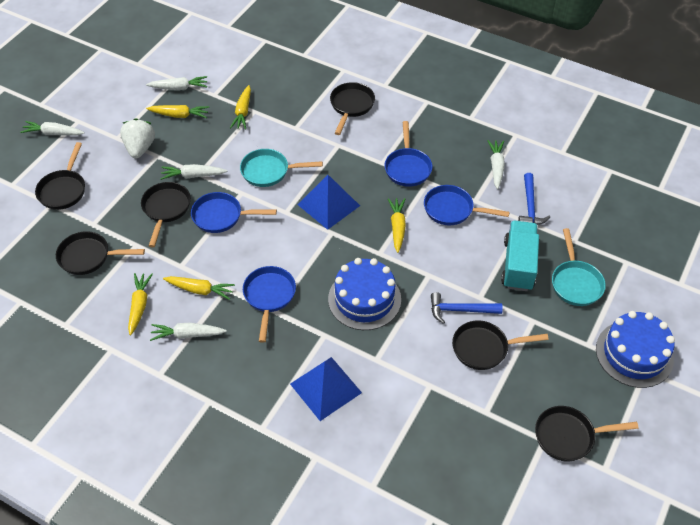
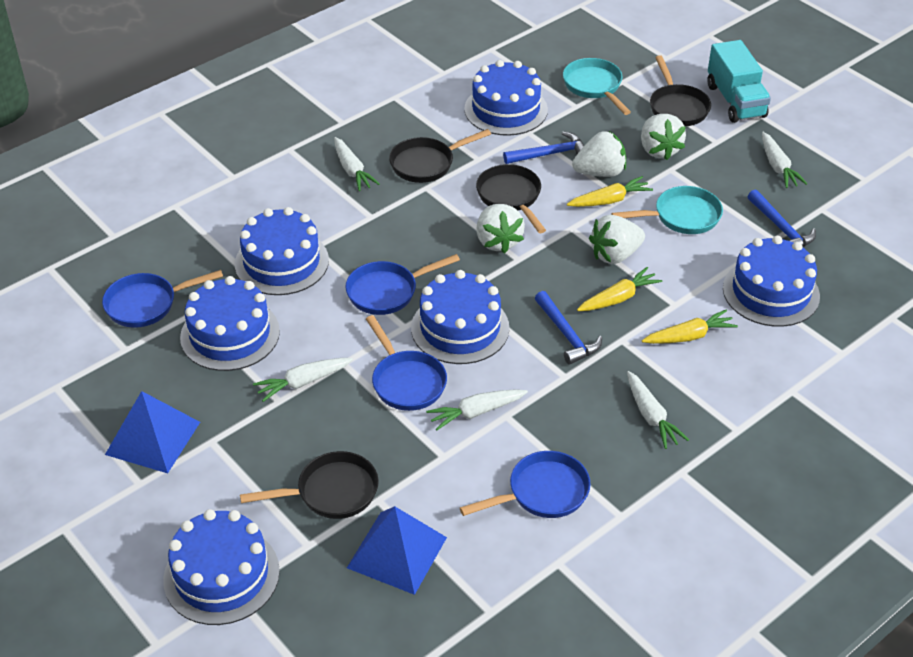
black pan: [35,142,85,210] [56,231,145,275] [141,182,191,247] [330,82,375,135] [452,321,549,370] [535,406,639,461] = 6 -> [240,451,379,519] [389,129,491,183] [476,164,546,233] [650,55,711,126] = 4
blue cake: [328,258,401,330] [596,311,675,388] = 2 -> [163,509,280,625] [180,276,280,371] [235,207,329,295] [411,270,509,364] [464,60,548,136] [723,236,820,327] = 6
blue hammer: [431,292,503,324] [518,173,550,225] = 2 -> [503,132,585,164] [535,291,602,365] [747,189,816,247] = 3
white strawberry: [120,118,155,159] = 1 -> [476,204,525,254] [572,131,626,177] [589,215,645,264] [641,114,686,160] = 4
yellow carrot: [128,273,153,335] [146,105,209,118] [163,276,235,300] [230,85,251,130] [388,198,406,253] = 5 -> [567,176,653,207] [577,267,662,311] [642,310,738,344] = 3

